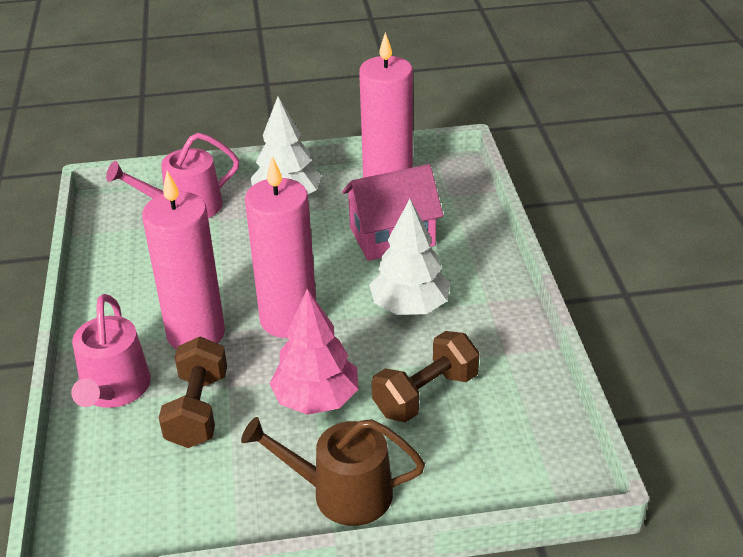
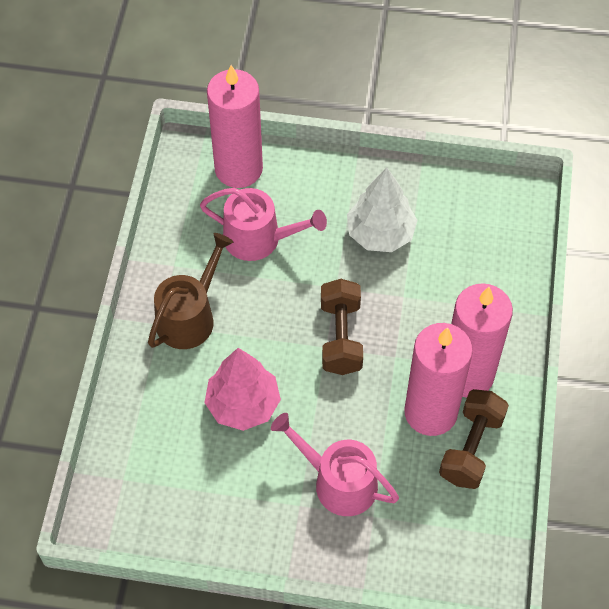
pink house: [342,164,443,261] = 1 -> none = 0
white tree: [251,97,322,194] [369,199,450,315] = 2 -> [347,167,417,252] = 1

